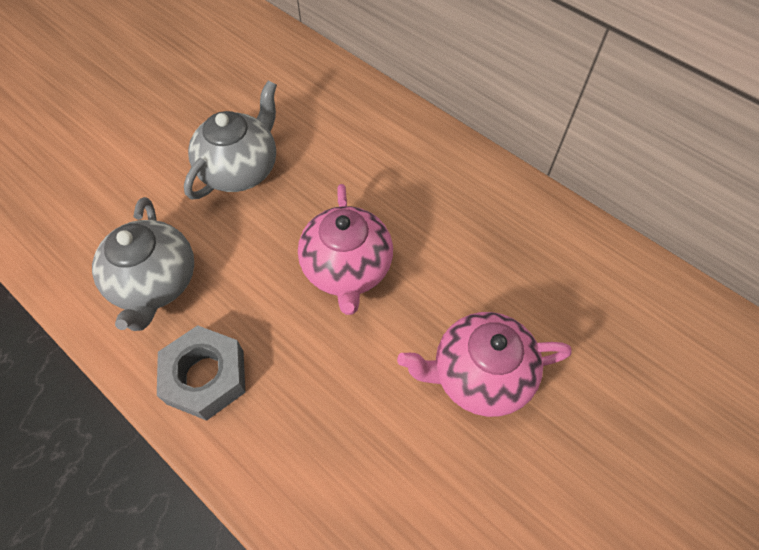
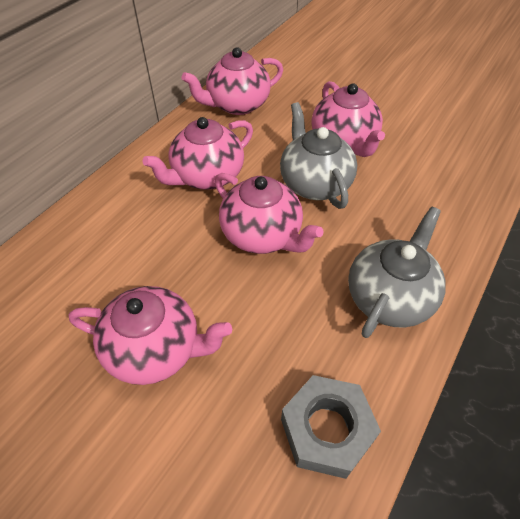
pink teapot: [298,184,393,315] [397,312,572,417] = 2 -> [69,286,232,385] [142,117,253,190] [182,47,283,115] [214,173,324,254] [311,81,385,157] = 5

